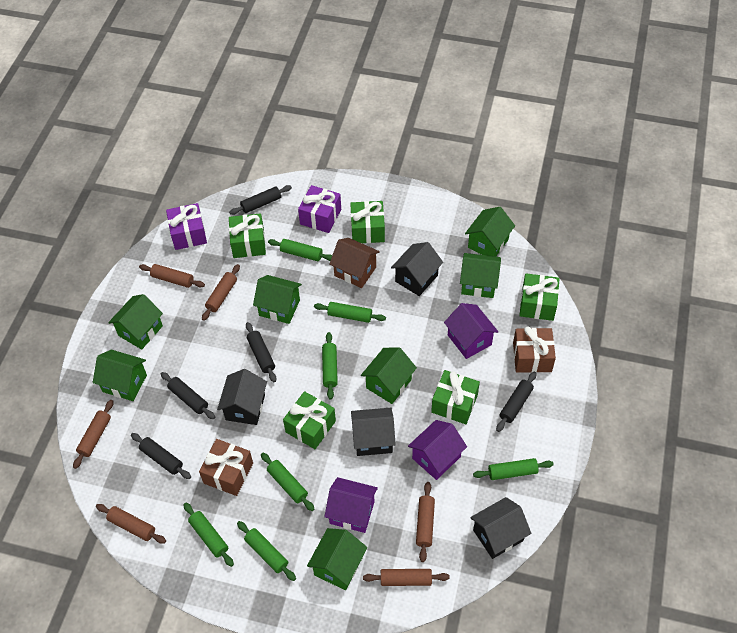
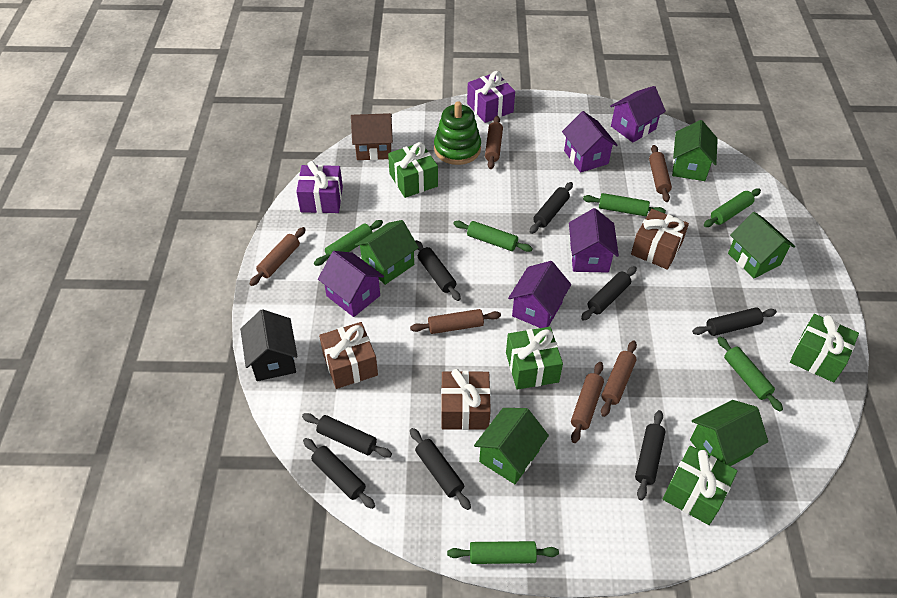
black house: [217,369,267,425] [351,408,396,456] [391,242,443,296] [470,497,531,559] = 4 -> [240,309,298,381] = 1
black rolling pin: [131,433,191,479] [161,372,215,419] [229,185,292,215] [246,322,277,382] [496,371,536,432] = 5 -> [302,413,392,458] [303,438,375,509] [410,428,471,510] [415,240,461,301] [530,182,573,234] [581,266,637,321] [635,410,666,500] [692,308,777,336] = 8
brown gift: [199,439,253,496] [513,326,556,373] = 2 -> [319,322,378,389] [441,369,491,430] [631,209,689,270] = 3
green gift: [229,213,266,258] [283,391,336,449] [350,201,385,243] [431,370,480,424] [519,273,560,321] = 5 -> [388,142,438,198] [506,327,563,390] [662,446,738,525] [790,314,859,383] = 4
green house: [93,350,147,401] [108,294,163,350] [253,275,302,324] [307,528,367,590] [361,348,417,404] [460,253,501,298] [465,207,515,257] = 7 -> [355,220,419,285] [474,408,549,484] [672,120,718,181] [690,400,768,466] [728,212,795,279] = 5
green rolling pin: [183,503,234,567] [237,521,296,581] [261,453,314,511] [268,239,332,261] [314,302,386,323] [322,332,338,399] [473,458,554,480] = 7 -> [314,220,383,266] [447,541,559,564] [453,221,533,252] [583,193,666,216] [704,189,761,227] [717,337,783,411] = 6
green stacking toy: none = 0 -> [434,101,481,165] = 1
purple house: [324,477,378,533] [408,420,467,480] [444,303,499,359] = 3 -> [318,251,384,317] [508,261,571,328] [562,111,617,173] [569,208,619,272] [610,86,666,143] = 5

